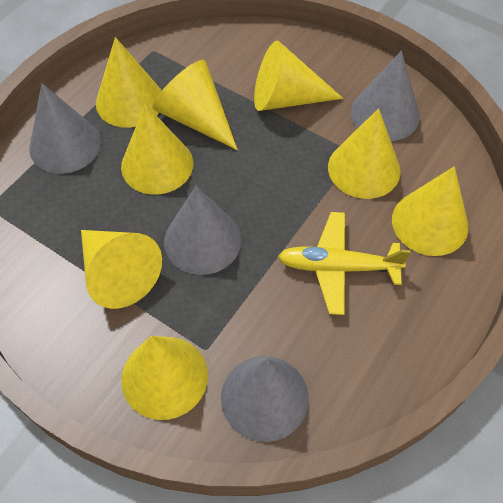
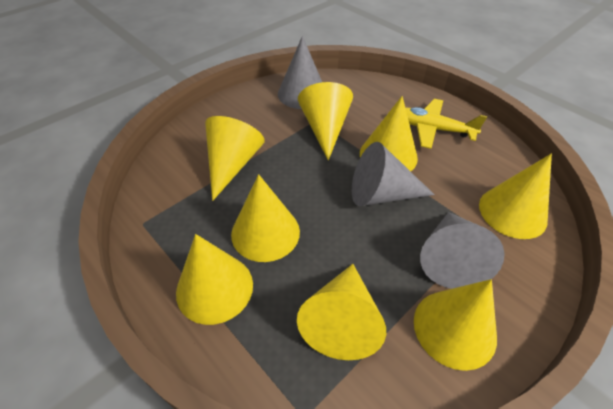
grey cone: [30,83,101,174] [164,186,242,275] [221,356,309,442] [351,51,420,141] = 4 -> [278,36,322,109] [352,142,435,206] [420,212,505,289] = 3

